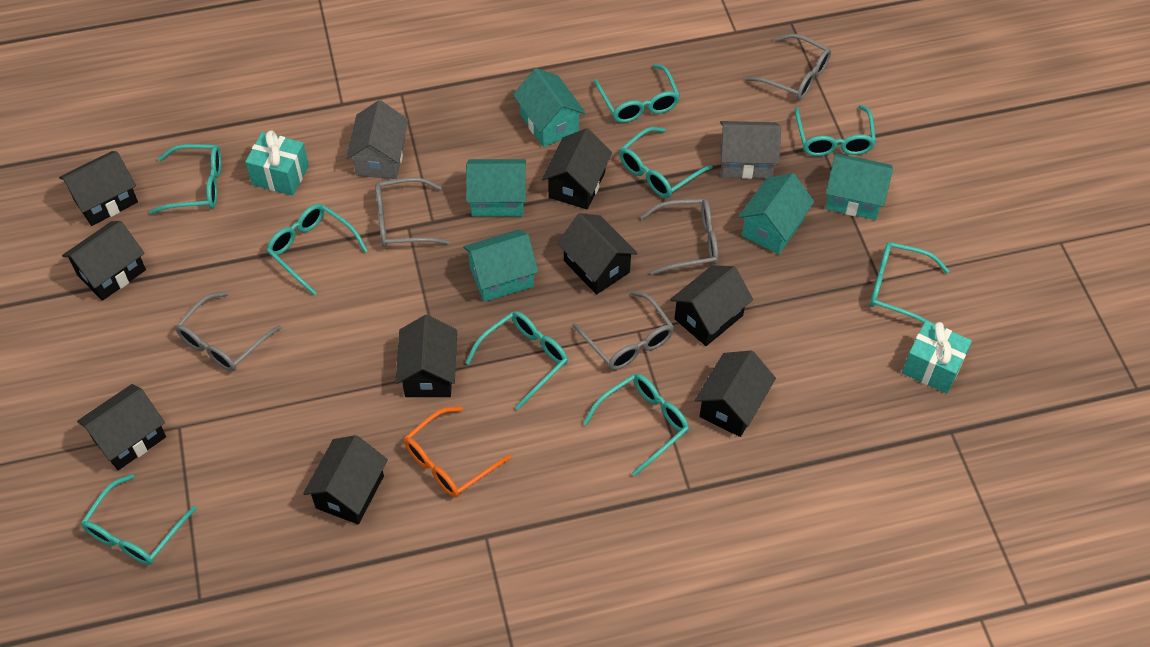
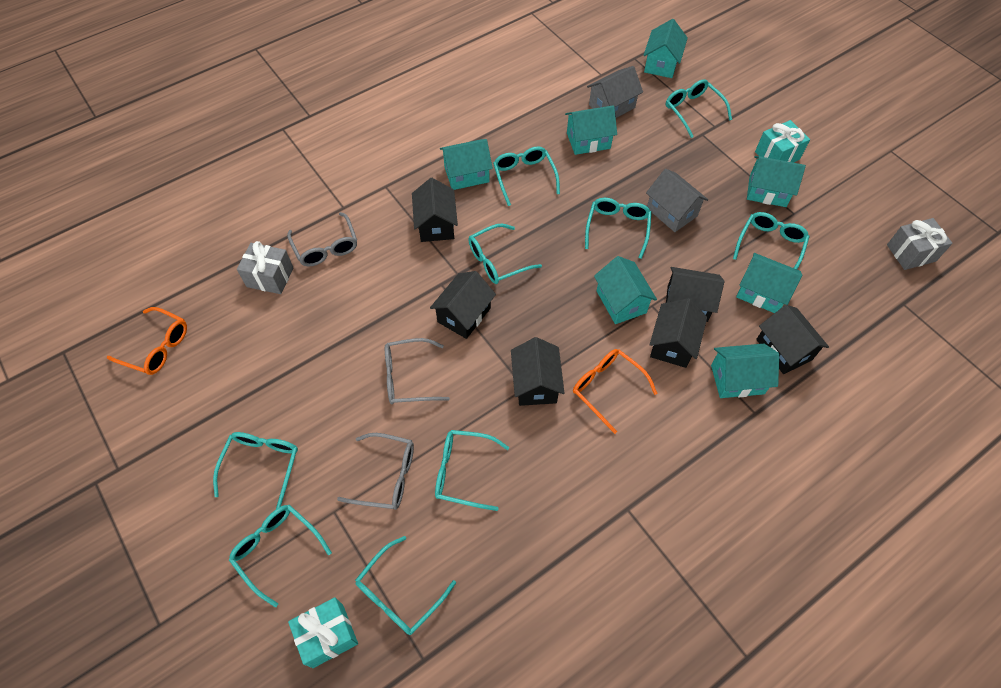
black house: [59,151,138,226] [62,221,146,301] [77,384,166,470] [303,435,388,524] [395,315,457,397] [542,128,612,209] [557,213,638,295] [670,265,753,346] [695,351,776,437] = 9 -> [412,178,458,242] [430,271,496,339] [511,337,564,406] [650,298,707,368] [666,267,724,322] [756,305,829,374] = 6
grey gift: none = 0 -> [237,241,294,294] [887,218,952,270] = 2
grey glasses: [175,291,281,372] [375,177,449,247] [572,291,674,370] [641,199,718,275] [745,34,831,100] = 5 -> [287,212,357,266] [337,433,414,510] [385,338,450,404] = 3
orange glasses: [404,407,511,497] = 1 -> [107,307,187,375] [573,349,658,434] = 2
turquoise house: [463,229,539,302] [466,159,526,217] [513,68,585,147] [738,173,814,255] [825,153,893,220] = 5 -> [440,139,493,190] [565,105,617,155] [594,256,657,324] [643,19,688,78] [711,344,779,398] [736,253,802,313] [747,156,806,207] = 7

